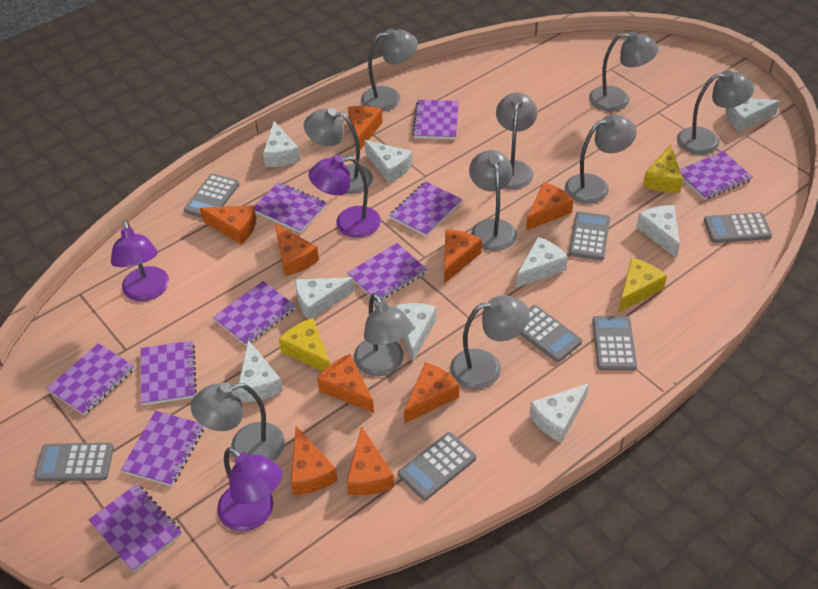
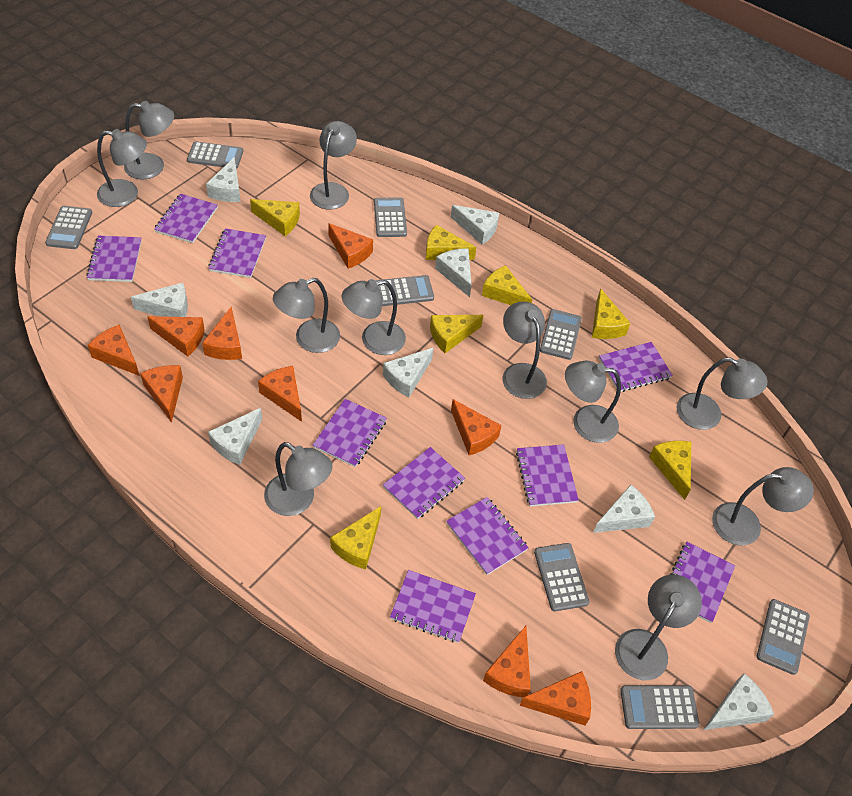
grey calculator: [34,443,114,481] [184,174,240,218] [398,432,476,500] [520,305,582,362] [569,211,610,260] [592,316,637,371] [704,212,772,243] = 7 -> [45,206,92,249] [187,141,243,169] [374,198,407,237] [376,275,434,306] [534,543,589,611] [540,309,582,360] [620,685,700,729] [757,599,810,675] = 8
grey lamp: [191,383,285,461] [304,108,373,194] [354,293,413,376] [361,28,418,111] [450,295,529,389] [469,150,517,251] [496,92,537,189] [565,114,637,204] [589,31,659,111] [677,70,754,155] = 10 -> [97,129,147,207] [124,101,174,179] [264,442,333,516] [273,278,340,353] [310,121,357,210] [342,279,406,355] [503,302,547,399] [565,361,621,443] [615,575,702,680] [677,358,768,430] [712,467,814,545] = 11
purple lamp: [111,220,169,301] [217,447,283,531] [308,155,381,238] = 3 -> none = 0
white cheese: [237,340,283,402] [263,121,300,167] [295,277,354,319] [364,140,413,183] [395,303,436,362] [516,237,568,288] [529,383,589,443] [636,205,680,258] [725,98,780,132] = 9 -> [131,283,188,317] [206,157,241,202] [208,408,262,465] [383,348,433,397] [435,248,472,297] [451,205,499,245] [593,484,655,533] [703,673,774,730] = 8
yellow cheese: [279,318,330,371] [618,258,667,313] [643,144,683,193] = 3 -> [250,199,300,236] [330,506,381,570] [426,225,476,260] [430,315,483,353] [482,265,532,305] [592,288,630,339] [649,441,691,500] = 7

